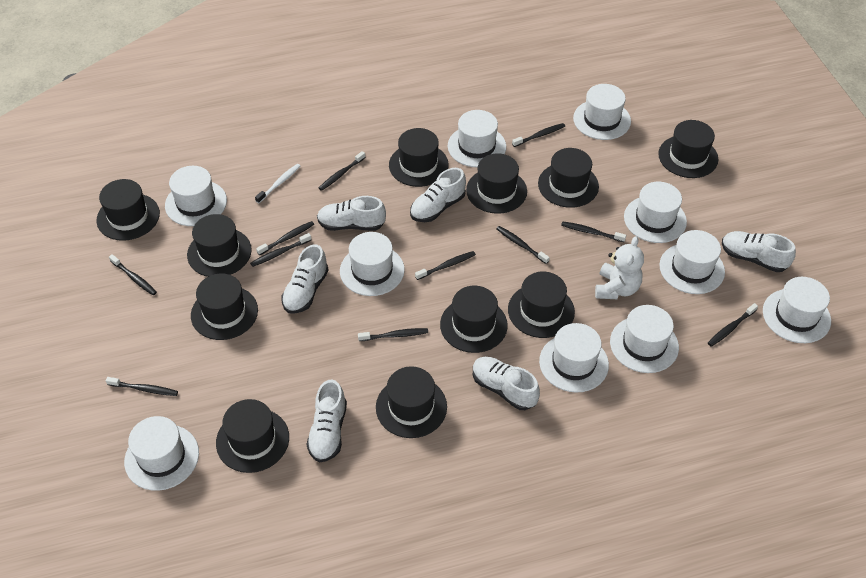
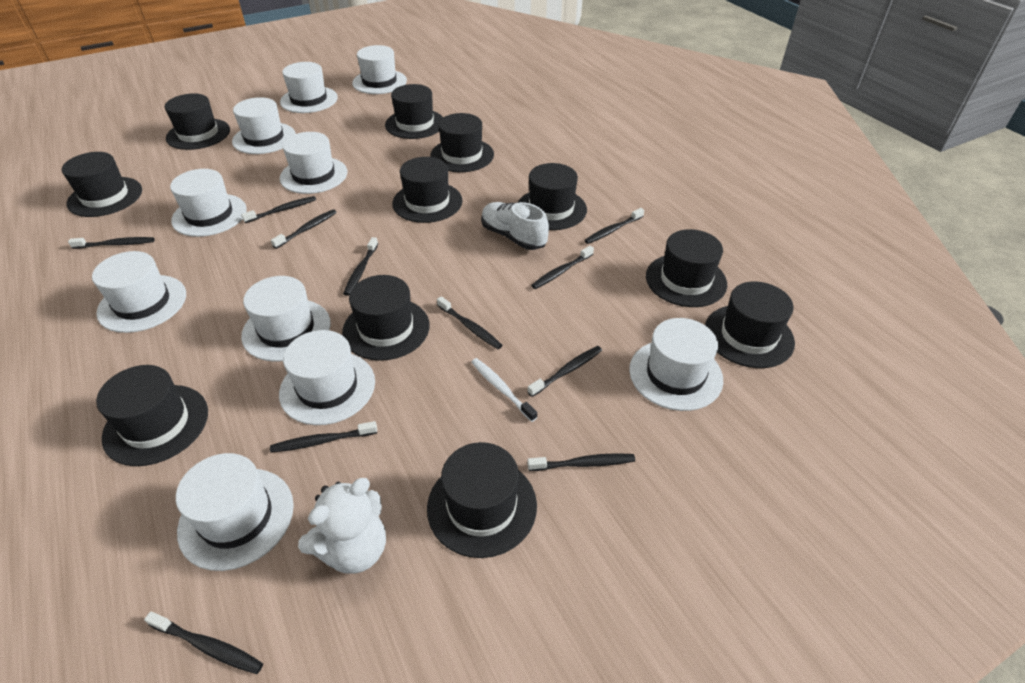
white shoe: [281,244,329,314] [306,380,347,463] [317,196,386,231] [410,168,466,222] [473,357,540,410] [722,231,796,272] = 6 -> [481,202,549,250] = 1

